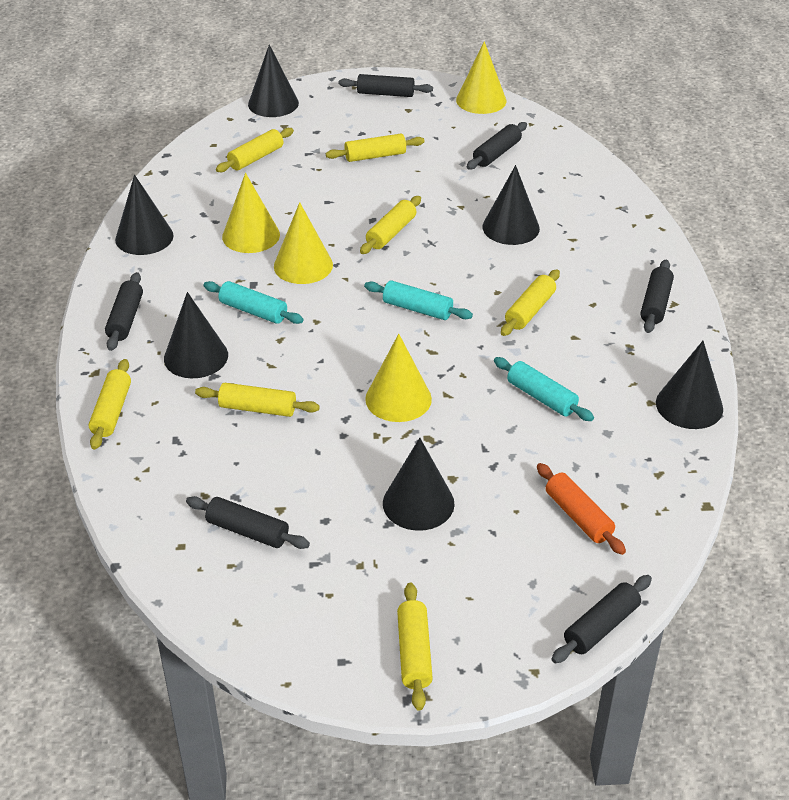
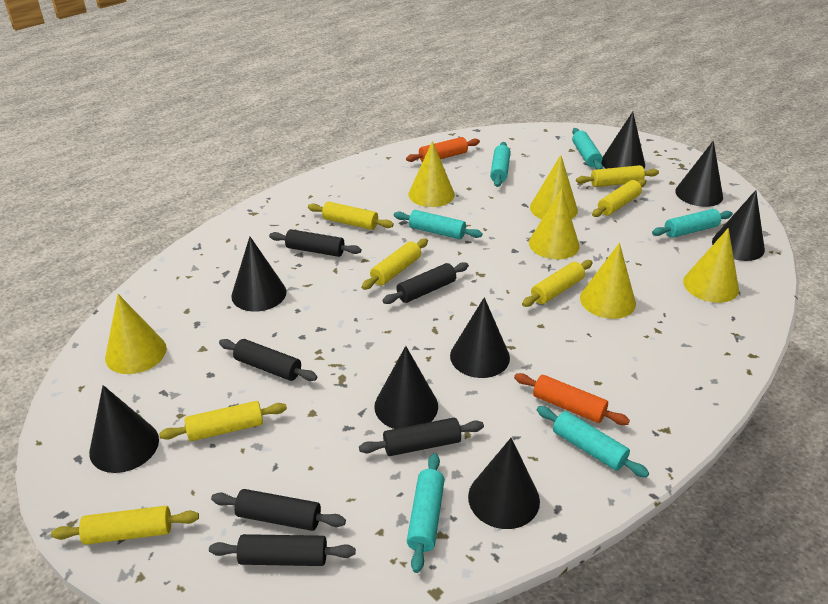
black cone: [115,175,173,255] [164,292,228,378] [248,44,299,117] [383,437,455,531] [482,165,540,245] [656,341,723,429] = 6 -> [89,385,159,473] [231,237,287,312] [374,346,438,429] [450,297,510,378] [468,438,540,529] [601,112,645,169] [675,141,723,207] [712,190,765,261] = 8
orange rolling pin: [537,463,626,555] = 1 -> [406,137,480,162] [514,373,630,425] = 2
turquoise rolling pin: [203,281,304,324] [364,281,473,320] [494,357,594,421] = 3 -> [394,210,482,239] [407,453,445,573] [490,142,511,187] [537,406,649,478] [572,128,603,170] [652,209,733,238] = 6
yellow cone: [222,173,280,253] [274,202,333,284] [365,334,432,422] [456,41,506,114] = 4 -> [105,294,167,374] [408,141,455,207] [529,189,580,259] [530,155,578,219] [580,243,636,319] [683,228,739,303] = 6

